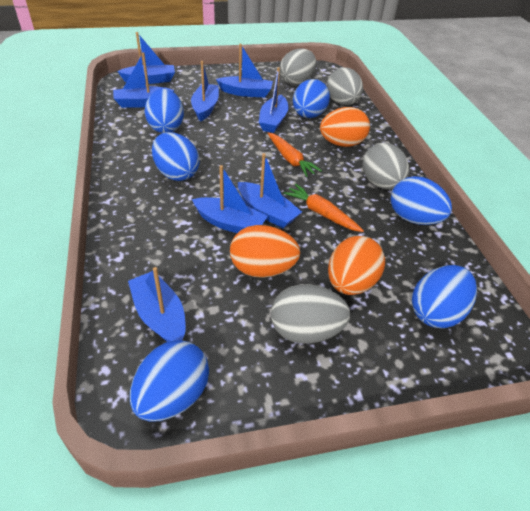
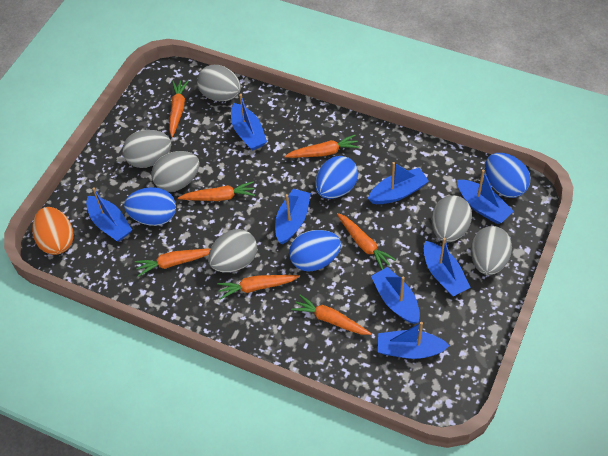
blue egg: [130,340,209,422] [145,89,184,133] [152,132,199,181] [293,79,330,118] [391,176,452,225] [412,265,477,328] = 6 -> [124,187,176,226] [289,230,341,271] [315,156,358,199] [485,153,530,198] = 4
grey egg: [271,284,350,344] [280,48,316,85] [327,67,363,105] [362,143,409,190] = 4 -> [122,130,171,168] [152,151,199,192] [197,65,241,101] [208,229,257,272] [431,195,472,243] [471,226,512,275] = 6
orange carrot: [268,132,322,177] [283,184,364,232] = 2 -> [135,249,210,277] [169,81,188,137] [178,181,255,201] [217,275,299,300] [284,135,360,158] [291,295,372,335] [337,213,396,270] = 7
orange egg: [230,225,300,278] [320,107,370,147] [328,236,385,295] = 3 -> [32,207,74,255] = 1

